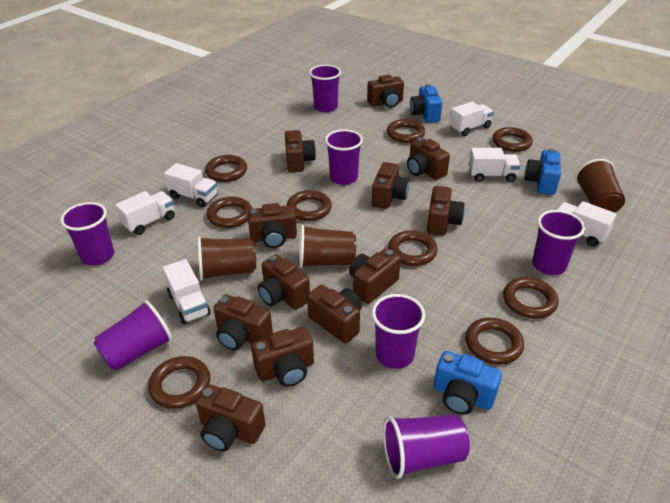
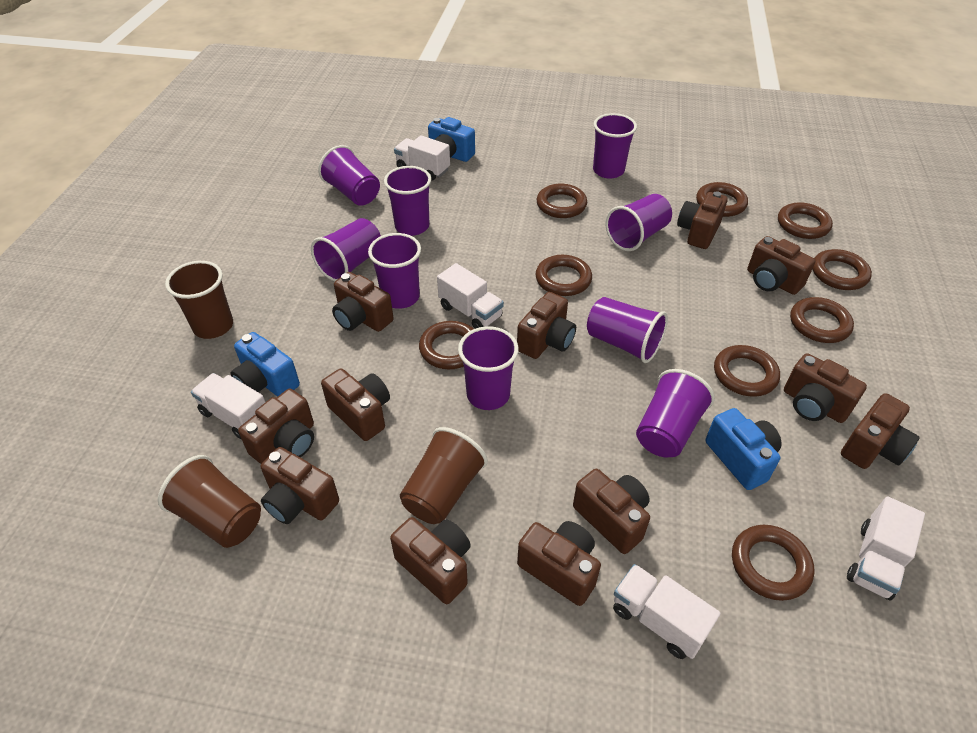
purple cup: [60,202,114,266] [93,300,173,371] [309,65,341,112] [325,129,363,185] [372,294,425,369] [383,414,470,479] [532,210,585,275] = 7 -> [311,218,381,281] [318,145,380,206] [368,233,421,309] [384,166,431,236] [458,326,519,410] [587,297,668,363] [593,113,637,179] [606,194,672,251] [636,369,715,457] = 9
white truck: [115,191,175,235] [163,259,211,324] [164,163,218,207] [449,101,494,136] [469,148,520,182] [557,201,617,246] = 6 -> [191,373,265,440] [394,135,450,181] [437,263,504,329] [613,564,721,659] [847,496,925,601] = 5

